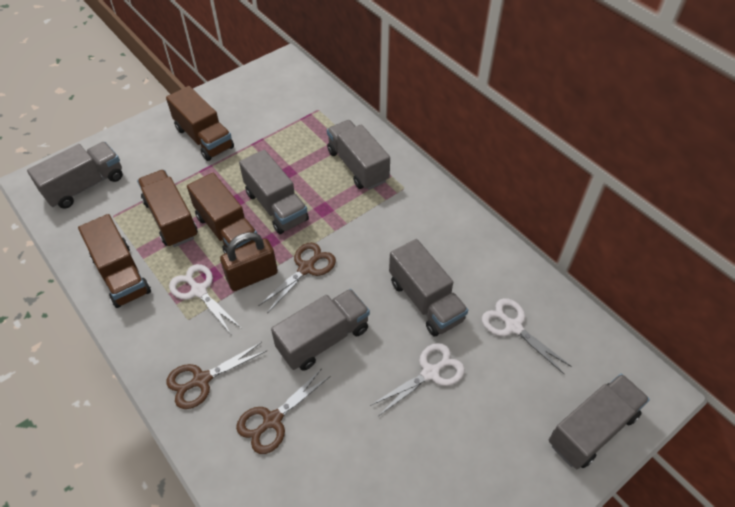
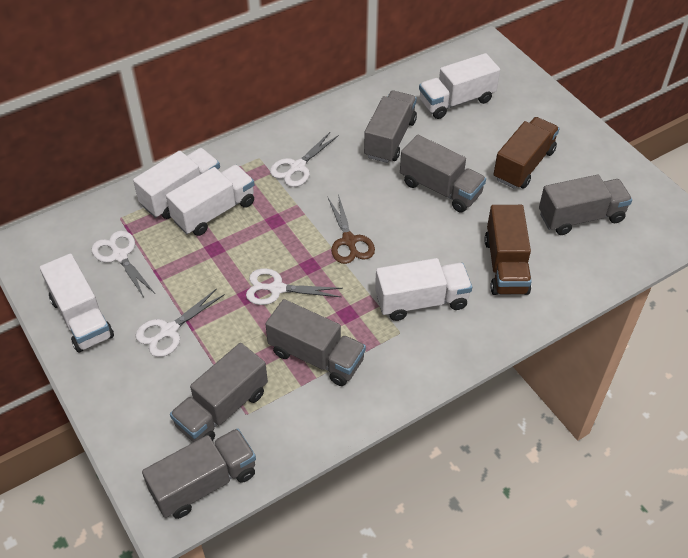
brown padlock: [220,232,278,291] = 1 -> none = 0
brown scissors: [166,342,267,409] [236,368,331,454] [258,242,336,313] = 3 -> [328,194,375,264] = 1
brown truck: [78,214,151,308] [137,170,198,247] [166,86,234,161] [187,173,257,254] = 4 -> [484,205,532,295] [494,117,560,189] = 2
white scissors: [169,264,241,334] [370,343,465,415] [482,298,572,374] = 3 -> [92,230,155,297] [135,288,225,357] [246,268,343,305] [270,132,339,187] = 4
white truck: none = 0 -> [40,253,114,353] [133,148,220,219] [166,165,254,236] [375,258,472,321] [419,53,500,119] = 5

